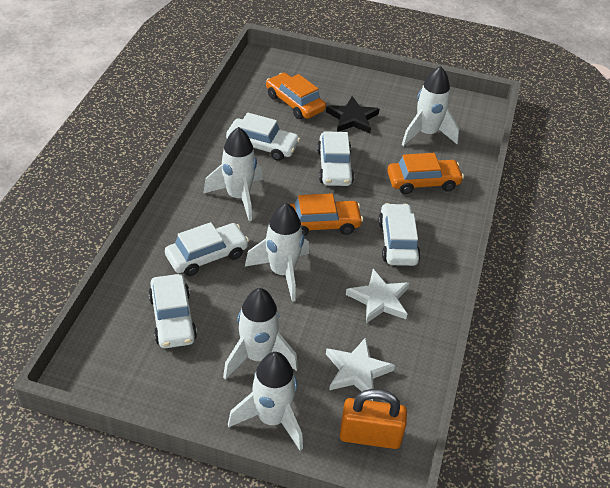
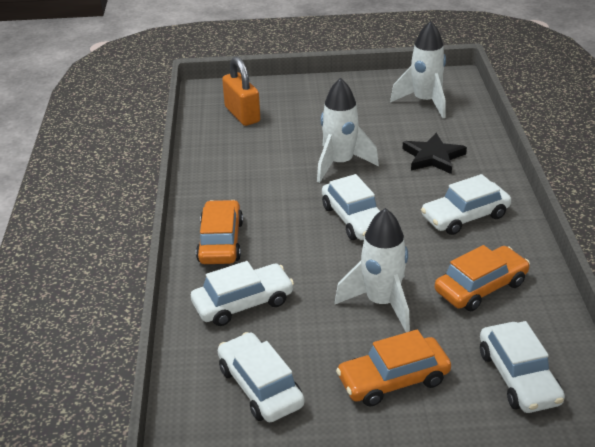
white rocket: [203,127,263,221] [223,288,298,380] [228,352,303,451] [245,203,309,302] [402,66,459,146] = 5 -> [317,78,379,183] [335,208,410,332] [390,21,446,118] = 3
white star: [326,337,395,401] [346,269,410,323] = 2 -> none = 0

